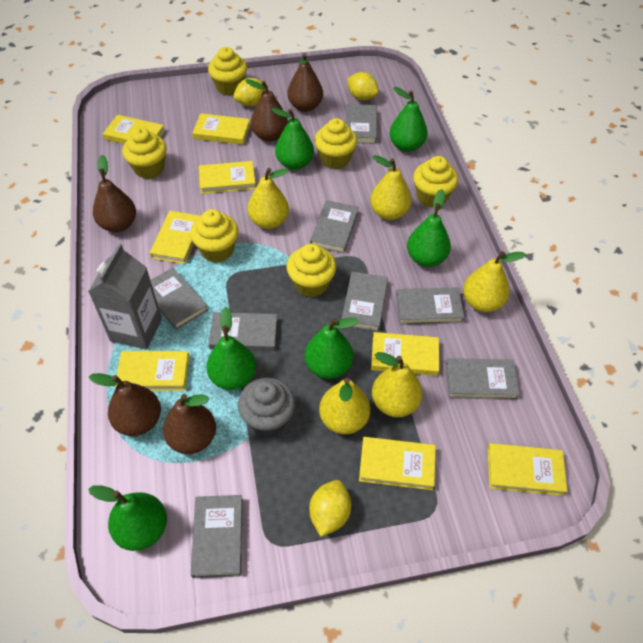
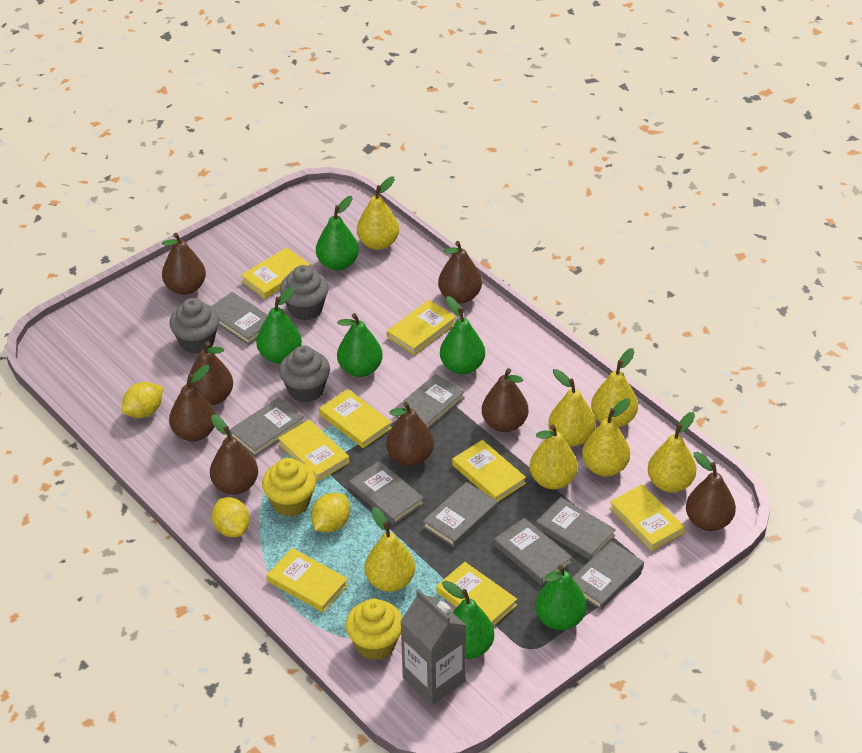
brown pear: [89,373,161,436] [93,155,136,232] [163,394,216,454] [245,79,288,142] [287,53,323,112] = 5 -> [162,233,206,295] [169,365,216,441] [189,341,233,405] [210,414,258,495] [386,402,434,466] [438,241,482,304] [482,368,528,432] [686,452,736,531] = 8
grey cupcake: [238,378,295,436] = 1 -> [169,298,219,354] [279,346,330,402] [280,265,329,320] = 3
yellow cupcake: [122,127,167,179] [190,209,239,262] [208,47,247,96] [286,244,336,297] [314,118,357,169] [413,156,458,208] = 6 -> [262,458,316,517] [346,599,402,660] = 2
yellow pear: [247,168,289,229] [319,378,371,434] [370,155,411,220] [372,352,423,417] [463,251,526,312] = 5 -> [357,177,399,250] [365,507,415,592] [529,425,578,489] [548,369,596,446] [582,399,630,476] [591,348,638,428] [648,412,696,492] = 7

